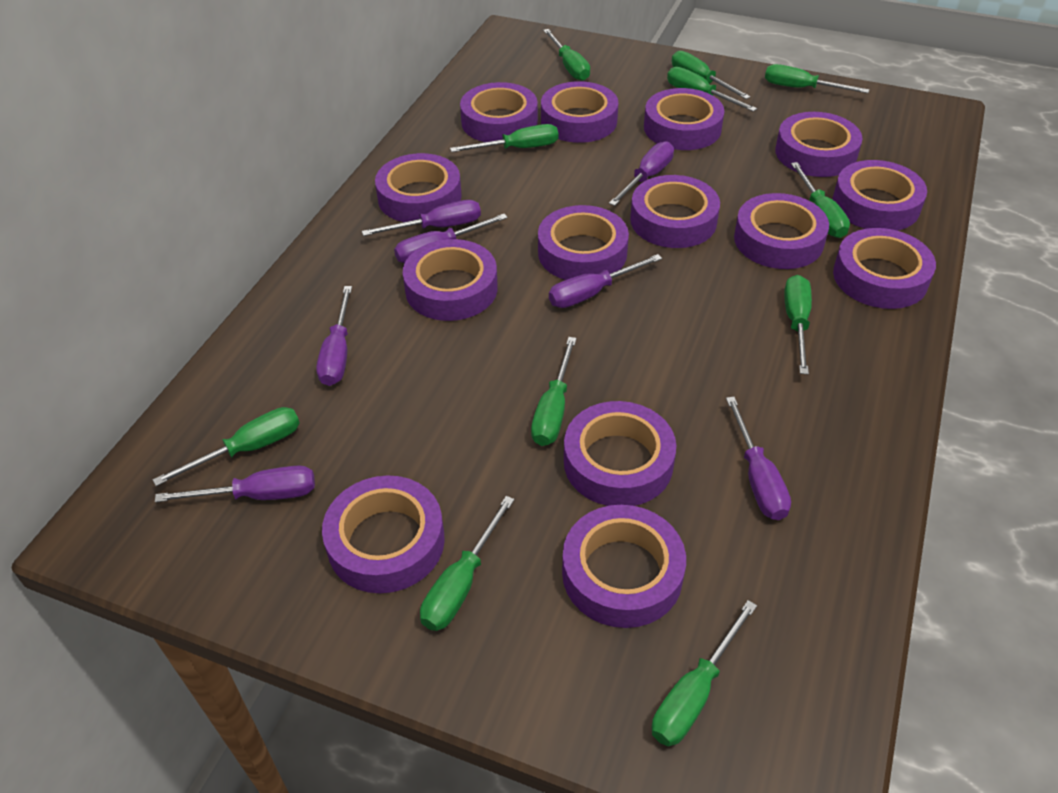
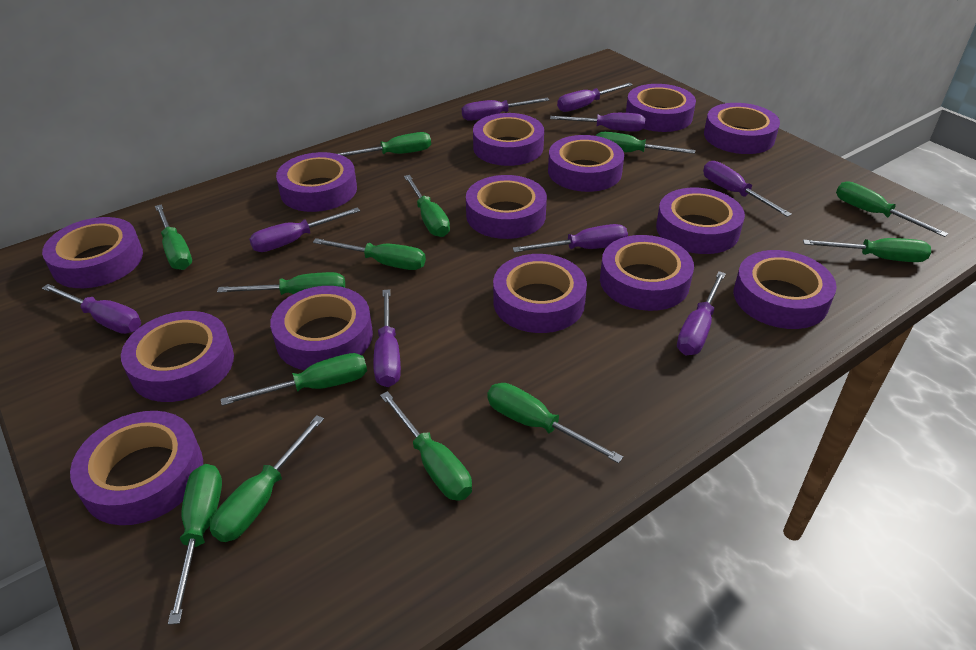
green screwdriver: [153,407,300,486] [420,496,514,631] [450,124,558,152] [531,337,577,446] [543,29,590,81] [652,600,757,746] [667,67,757,112] [672,51,751,99] [765,64,870,93] [784,275,812,374] [791,162,850,238] = 11 -> [155,204,192,270] [168,464,222,625] [210,415,324,542] [217,272,345,295] [221,353,367,406] [313,238,426,270] [338,132,431,156] [380,391,472,501] [404,175,450,237] [487,383,623,463] [596,132,695,154] [803,238,931,262] [836,181,948,237] = 13
purple screwdriver: [155,466,315,502] [316,286,352,386] [362,200,481,236] [394,214,508,263] [549,254,662,308] [609,141,674,206] [726,397,791,520] = 7 -> [42,284,141,334] [249,207,360,252] [373,289,401,387] [462,98,549,121] [513,224,628,252] [550,113,645,132] [557,83,633,112] [677,271,726,355] [703,161,792,217] = 9

